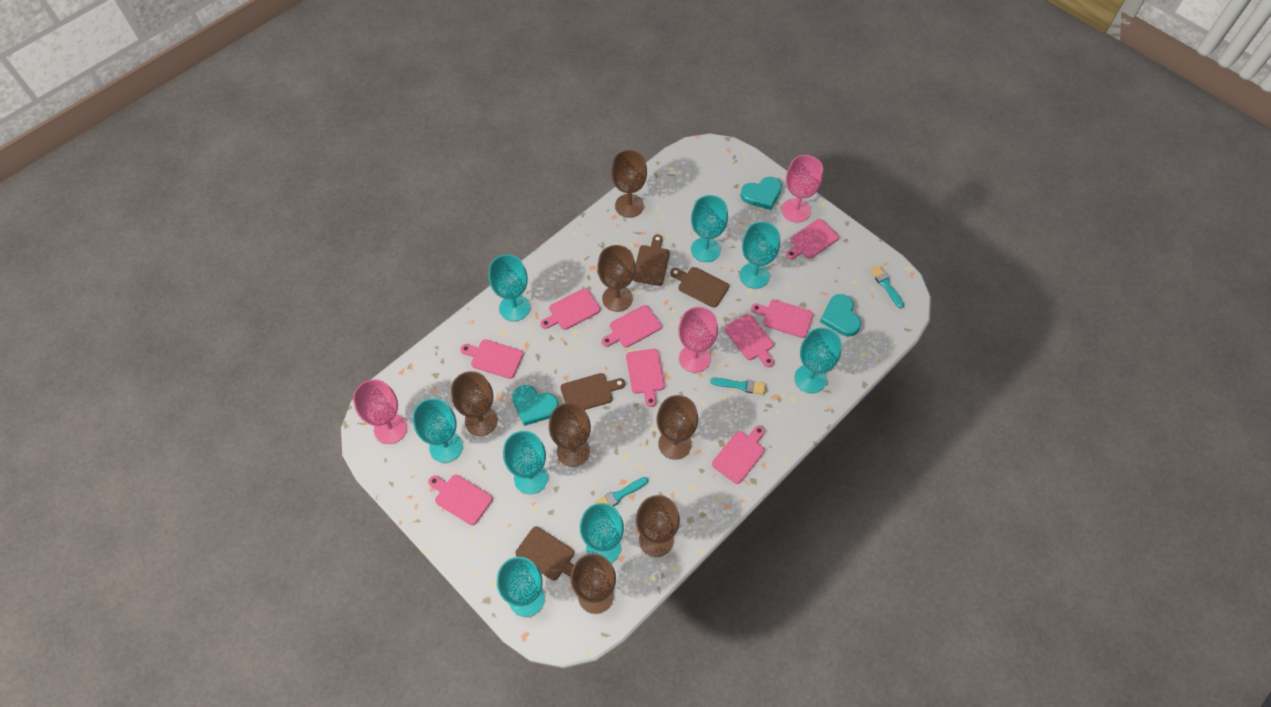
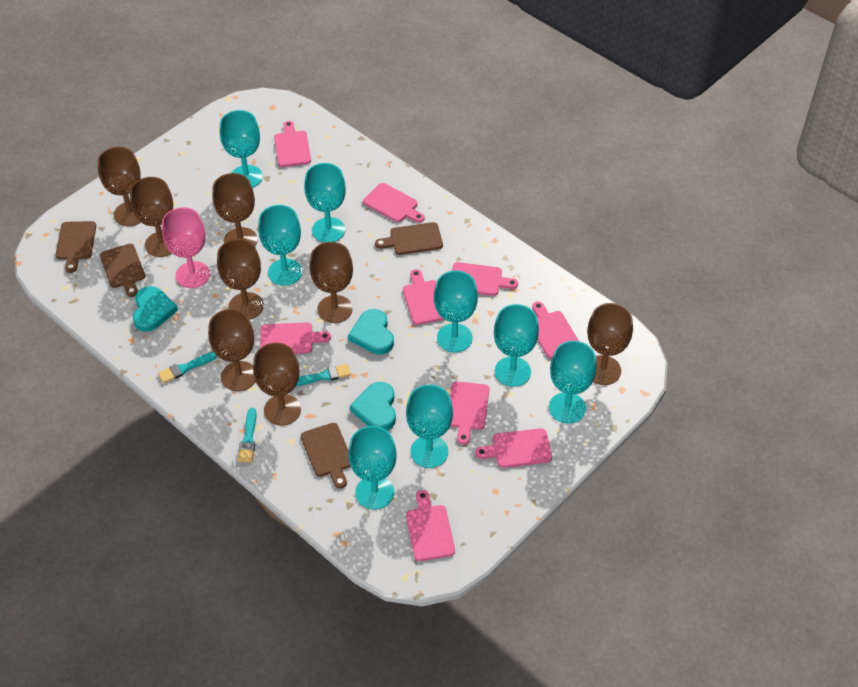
brown goblet: [451,371,498,436] [549,403,591,467] [571,553,616,614] [597,245,636,312] [611,150,647,218] [636,495,680,557] [657,395,698,460] = 7 -> [97,147,141,226] [130,177,173,257] [208,309,256,391] [212,173,258,246] [217,239,264,320] [253,343,301,426] [309,242,353,323] [587,303,633,385] = 8
pink goblet: [353,379,407,444] [678,307,718,373] [782,155,823,222] = 3 -> [162,207,210,288] = 1

